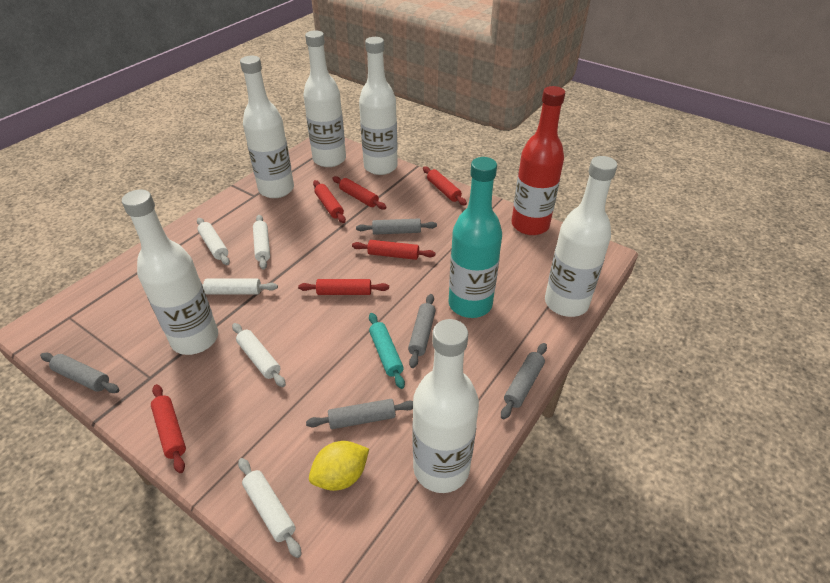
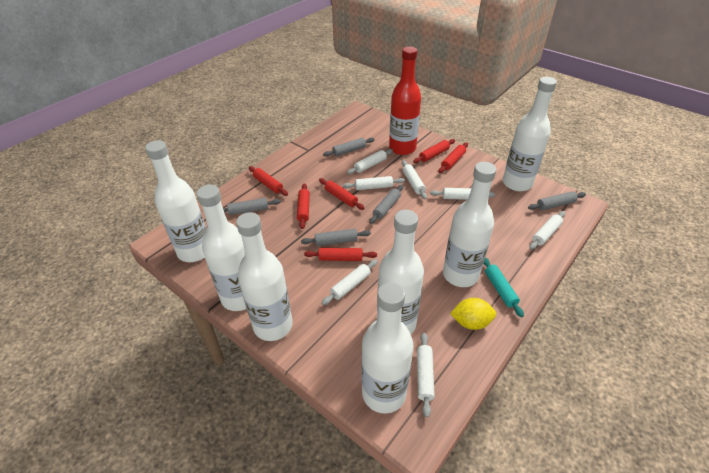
turquoise bottle: [448,157,502,318] = 1 -> none = 0
white bottle: [122,189,218,355] [240,56,294,198] [303,30,346,167] [359,37,398,175] [412,319,479,493] [545,156,617,317] = 6 -> [145,140,206,262] [197,184,246,311] [236,212,293,341] [362,282,413,413] [377,210,424,334] [443,162,496,287] [503,77,557,191] = 7
white rolling pin: [197,218,230,265] [202,278,278,295] [232,323,286,387] [238,458,302,558] [253,215,270,270] = 5 -> [322,259,378,305] [343,176,405,190] [347,149,393,174] [402,160,427,199] [417,333,435,417] [430,188,495,200] [529,211,565,250] = 7

